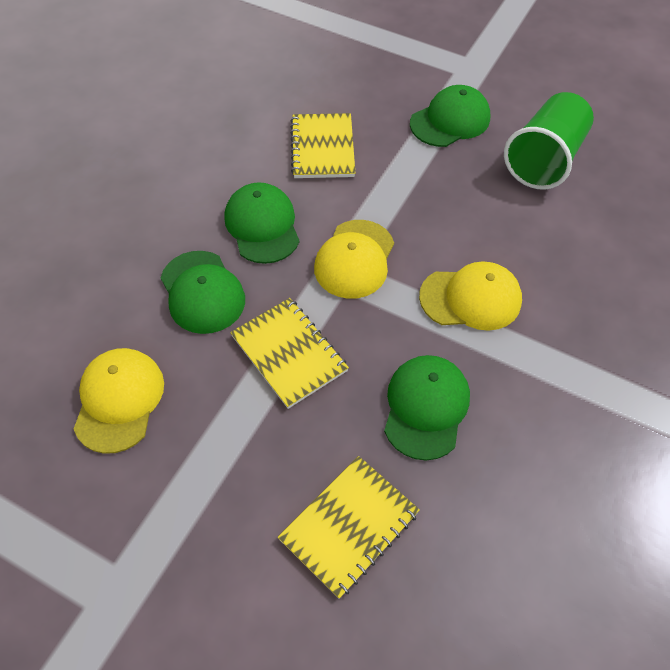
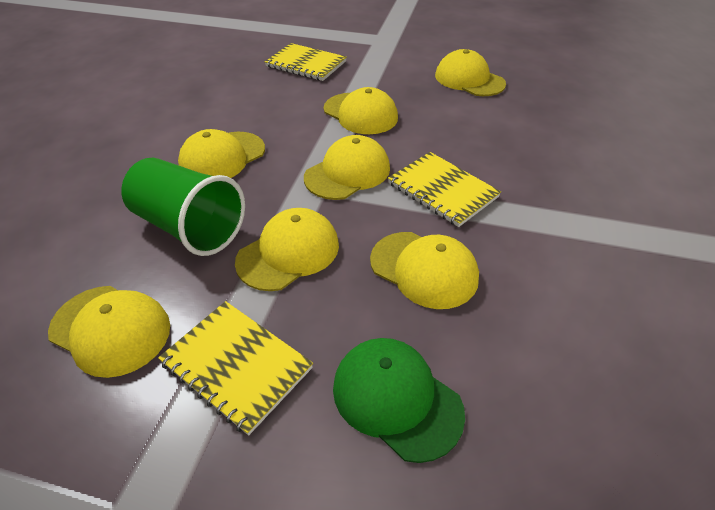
green cap: [161,251,245,334] [224,182,299,264] [384,355,470,461] [410,85,491,147] = 4 -> [333,338,465,463] = 1
yellow cap: [74,348,164,454] [314,220,394,299] [419,261,522,331] = 3 -> [48,286,170,378] [178,129,265,178] [235,208,339,291] [304,135,390,200] [324,87,398,134] [370,232,479,309] [435,49,506,96] = 7

